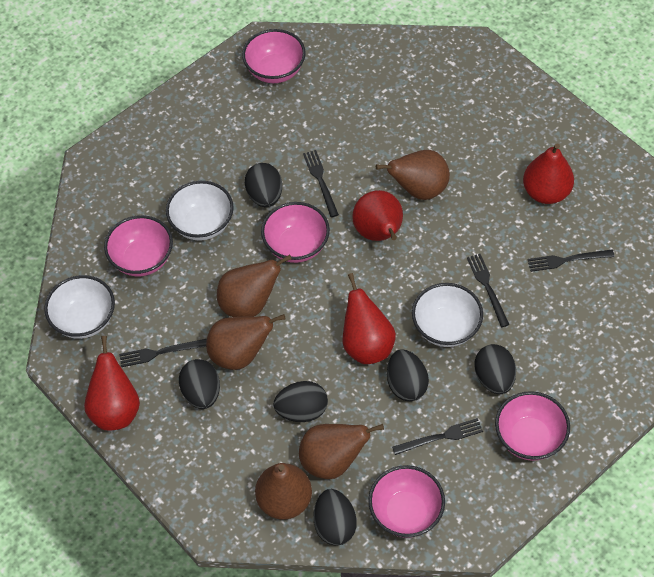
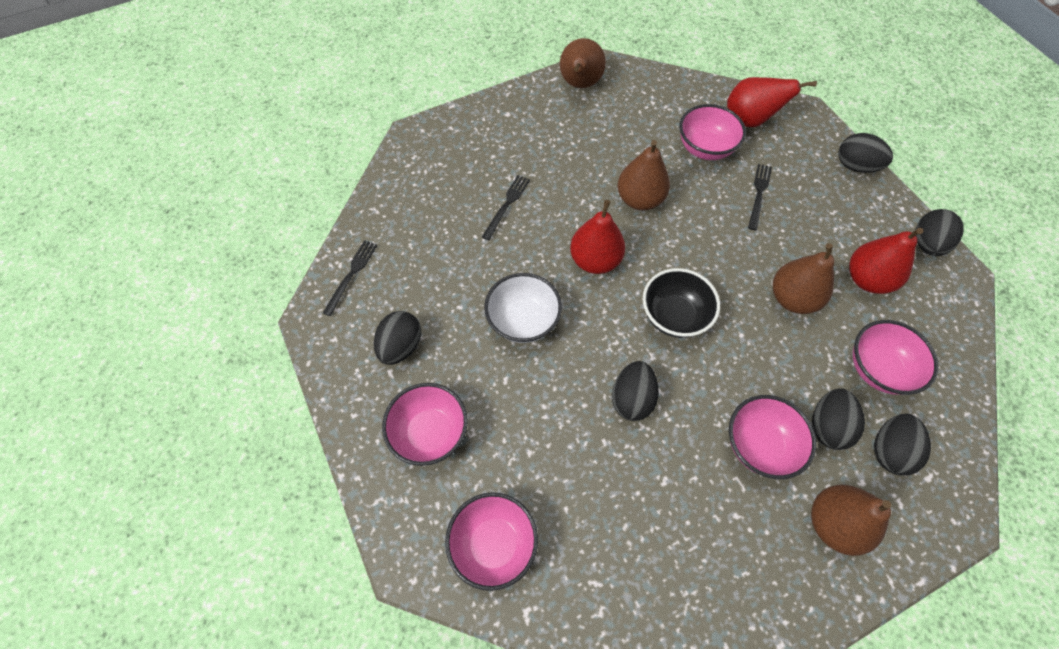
black bowl: none = 0 -> [643,268,720,338] = 1
black fork: [119,339,207,367] [303,150,339,217] [392,418,483,455] [467,254,510,327] [528,250,615,272] = 5 -> [323,240,377,316] [482,175,530,240] [748,164,772,230] = 3
brown pear: [206,314,286,370] [217,254,292,317] [255,463,312,520] [299,424,384,479] [376,150,450,200] = 5 -> [560,38,606,88] [618,140,670,210] [773,243,834,314] [811,485,891,556] = 4
red pear: [84,336,140,430] [343,273,396,364] [352,190,403,241] [523,144,574,204] = 4 -> [570,200,625,274] [727,77,817,127] [849,228,923,294] = 3
white bowl: [44,275,115,339] [166,181,234,241] [412,283,483,347] = 3 -> [484,273,562,343] = 1

